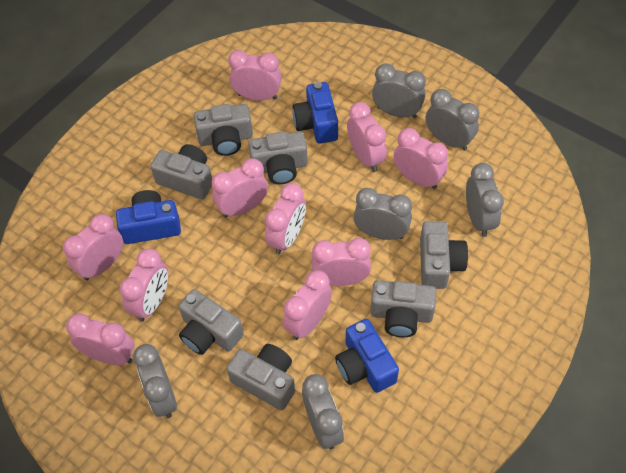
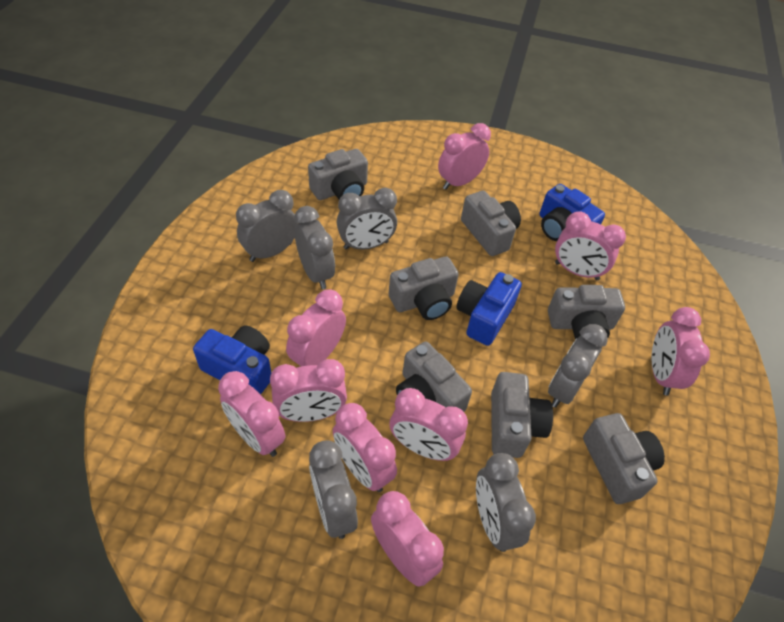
pink clock: [63,214,123,280] [66,313,134,365] [119,248,168,321] [212,158,268,218] [228,50,282,101] [265,183,306,255] [283,270,332,340] [311,238,371,286] [347,102,387,172] [393,128,448,189] = 10 -> [218,371,286,457] [270,359,347,422] [286,290,346,367] [333,403,397,492] [371,491,444,586] [390,388,468,461] [438,123,491,190] [555,212,626,280] [652,307,710,396] = 9

